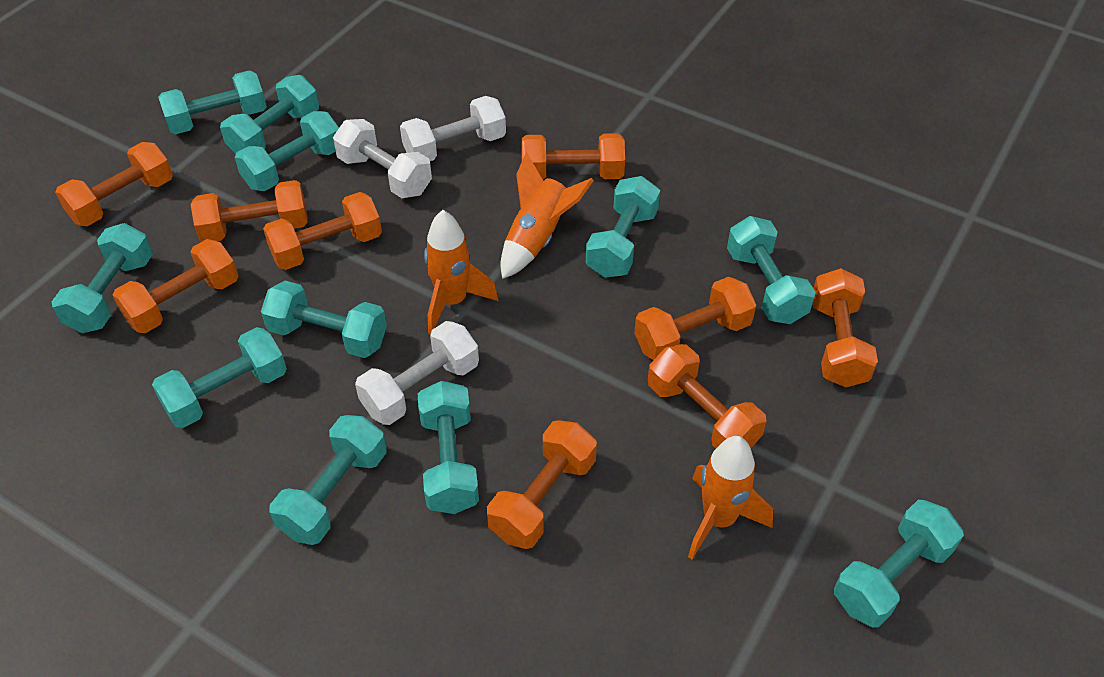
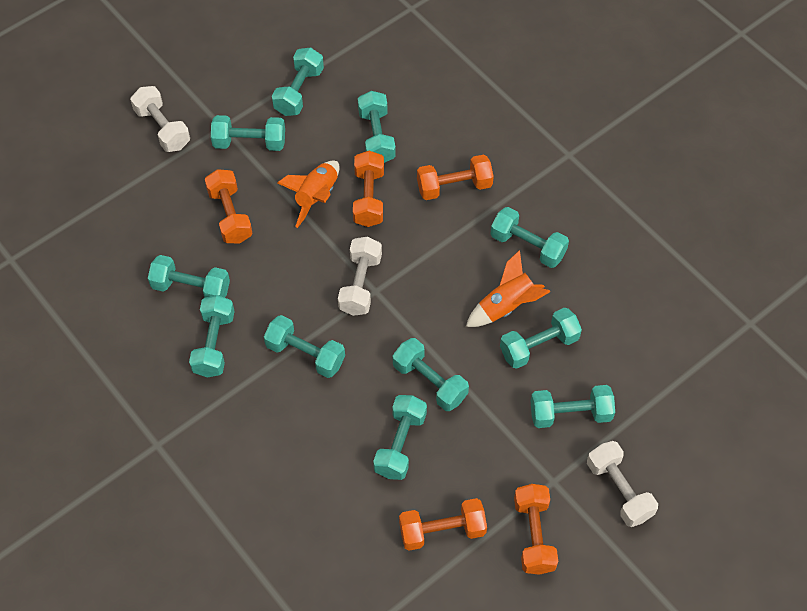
orange dumbbell: [55,142,173,226] [112,239,239,333] [191,180,308,242] [263,192,382,270] [487,420,597,549] [521,133,625,179] [634,277,756,360] [648,344,767,448] [813,268,878,387] = 9 -> [205,169,253,244] [353,151,384,227] [399,498,487,551] [417,155,494,200] [514,484,558,575] = 5
orange rocket: [424,210,498,334] [501,152,594,279] [688,436,773,559] = 3 -> [277,161,340,228] [466,250,550,327] = 2

